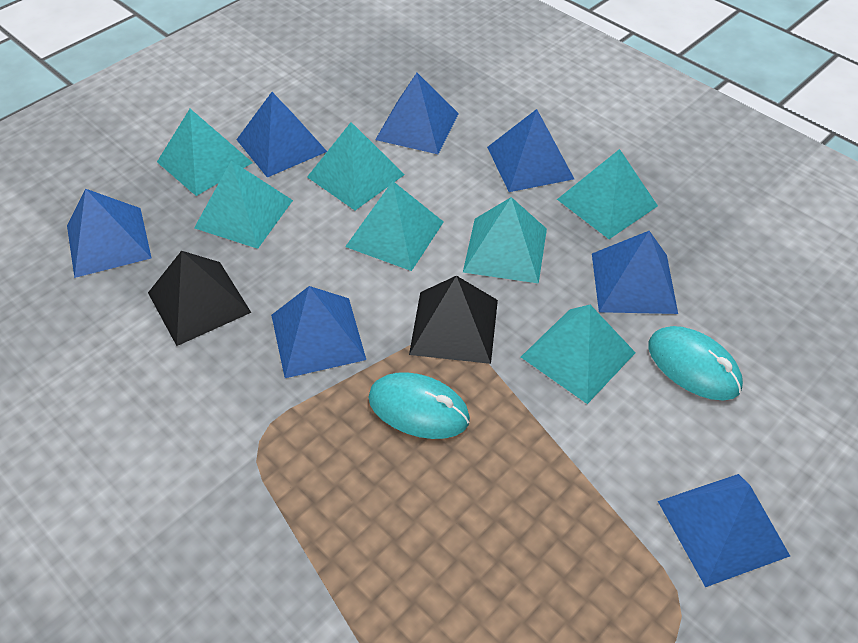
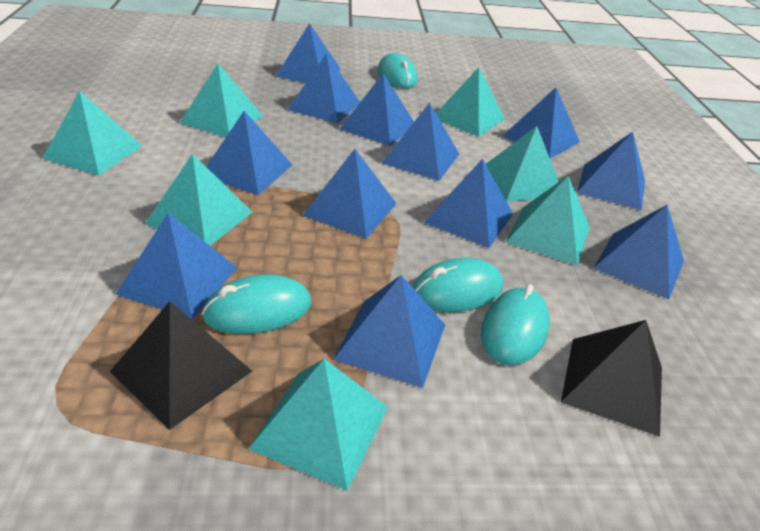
blue pyramid: [67,189,151,278] [236,92,327,178] [271,286,366,378] [375,73,459,154] [487,109,574,192] [592,231,678,314] [658,474,790,587] = 7 -> [116,213,237,320] [206,111,292,195] [276,23,341,83] [288,53,360,123] [302,149,397,239] [333,275,445,388] [340,73,414,146] [382,102,459,181] [424,159,513,248] [503,88,580,158] [577,132,645,210] [593,205,684,299] = 12
turquoise mouse: [369,372,470,439] [648,326,743,400] = 2 -> [202,274,311,334] [378,53,417,88] [412,258,503,313] [481,284,550,365] = 4

